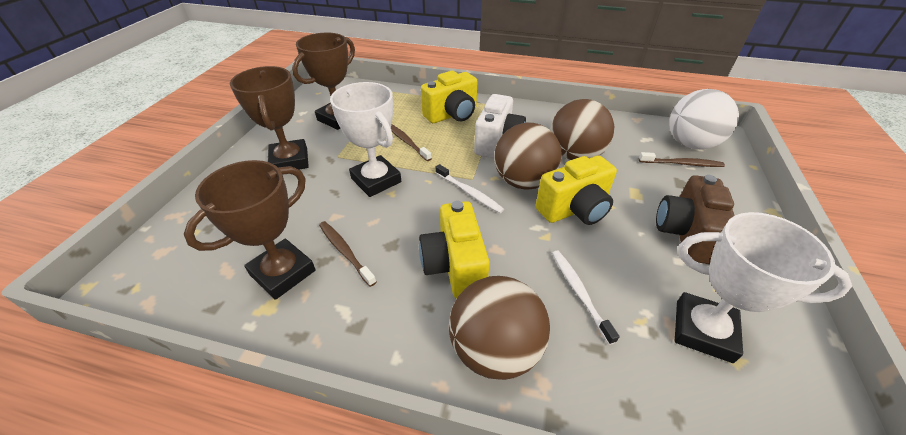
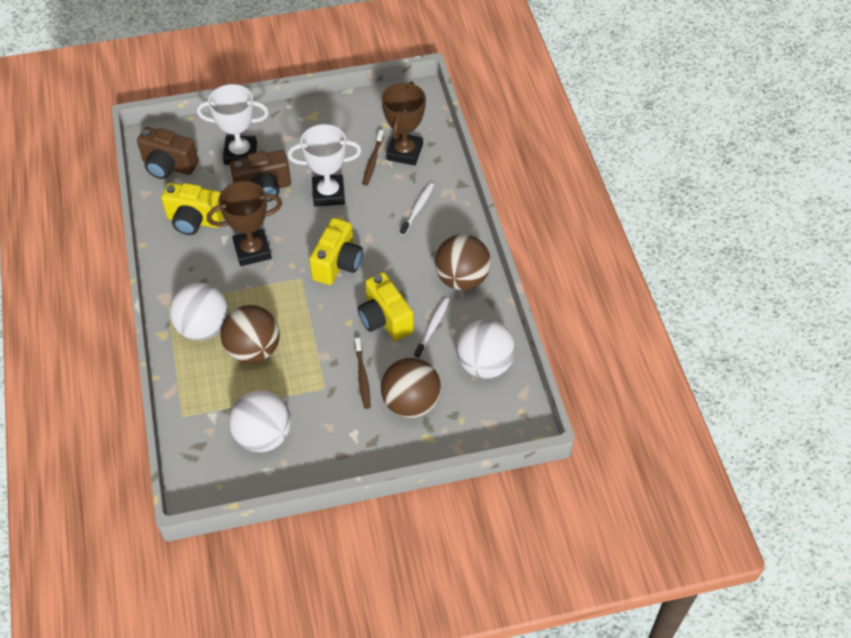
brown camera: [656,175,735,264] = 1 -> [137,127,199,179] [230,150,291,202] = 2
brown toothbrush: [319,221,376,287] [391,124,432,161] [639,152,725,167] = 3 -> [355,338,370,409] [363,130,384,185] = 2
brown trophy: [184,160,316,300] [230,66,309,169] [292,32,355,130] = 3 -> [207,181,282,266] [381,81,426,165] = 2
white ball: [669,89,739,149] = 1 -> [170,283,228,340] [229,391,291,452] [457,319,515,379] = 3
white camera: [474,94,526,158] = 1 -> none = 0

